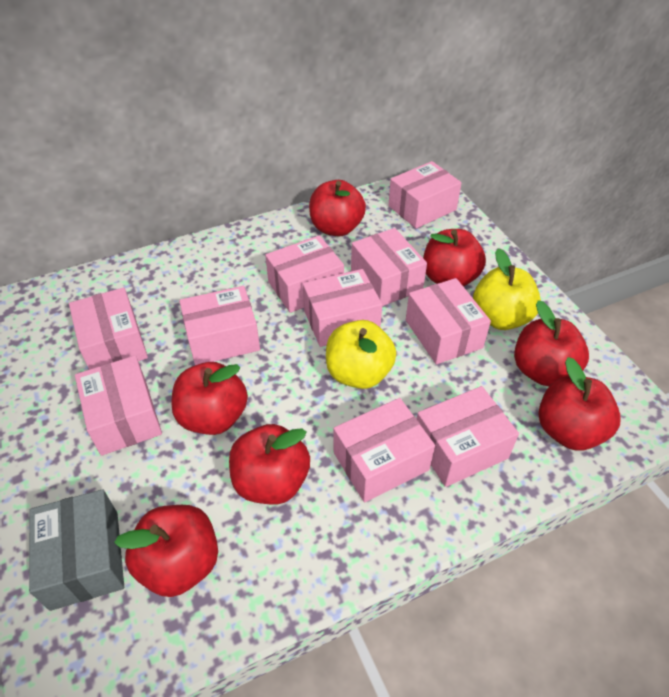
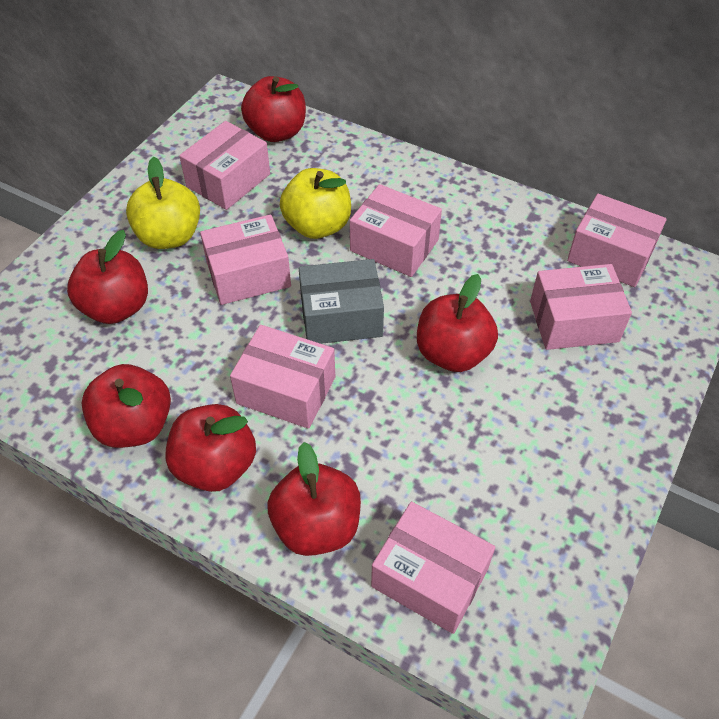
pink box: [69,287,148,370] [75,356,162,456] [179,286,260,365] [265,235,344,313] [303,269,382,347] [334,398,435,502] [351,228,427,306] [388,161,461,229] [406,278,491,364] [417,386,519,487] = 10 -> [179,121,270,210] [200,214,291,305] [230,325,335,429] [350,184,442,277] [371,502,495,634] [530,264,632,350] [567,194,667,287] = 7
red apple: [114,505,218,597] [171,362,248,435] [229,424,310,505] [309,180,366,236] [423,229,486,287] [514,300,589,386] [539,357,621,450] = 7 -> [67,230,148,324] [82,364,171,448] [165,404,256,492] [241,76,306,142] [267,442,361,556] [417,274,498,372] = 6

